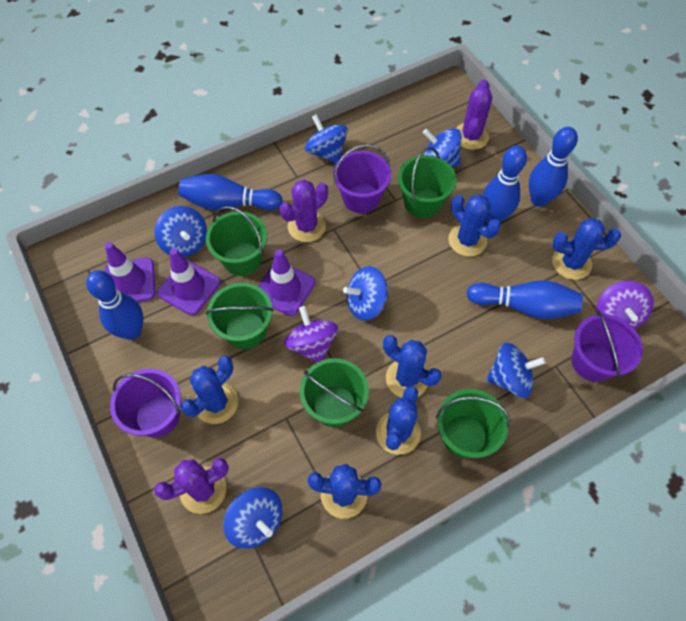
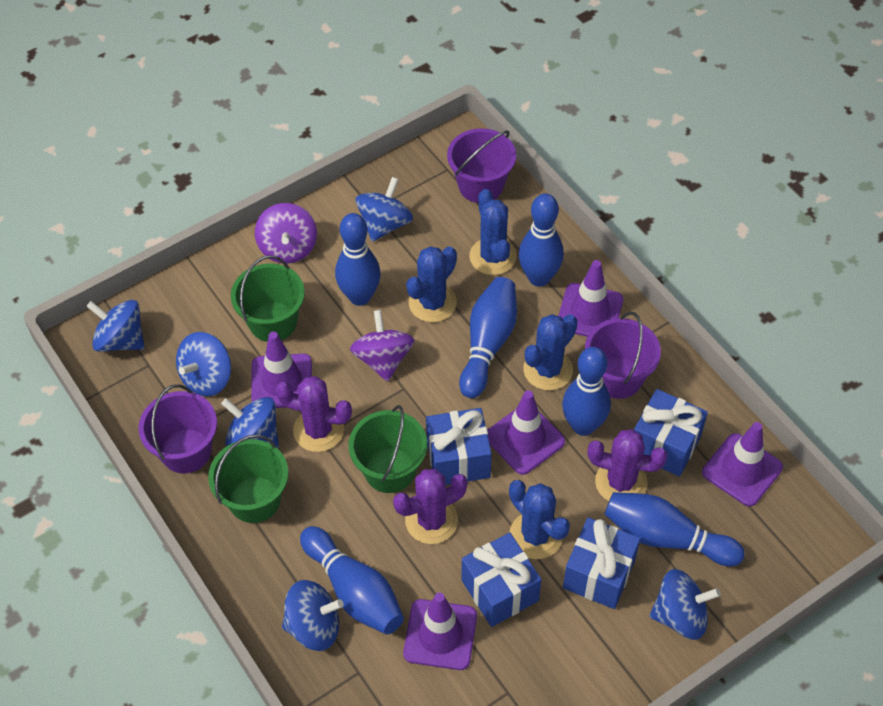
blue bowling pin: [86,270,144,340] [179,174,283,210] [466,280,583,319] [483,145,527,222] [529,127,578,207] = 5 -> [300,526,404,635] [335,213,381,306] [459,277,517,398] [519,193,564,287] [562,347,611,436] [604,492,745,566] = 6
blue cactus: [180,356,238,424] [308,464,381,519] [376,386,421,455] [383,335,442,398] [448,194,501,256] [552,218,621,280] = 6 -> [406,246,457,322] [469,189,517,275] [509,480,570,559] [523,314,578,390] = 4
blue gift: none = 0 -> [426,408,492,485] [462,533,541,627] [563,517,640,609] [634,389,708,477] = 4
green bucket: [205,283,274,349] [206,206,267,276] [300,358,369,427] [398,147,457,218] [436,389,510,458] = 5 -> [208,434,289,523] [231,255,305,342] [348,405,427,493] = 3
purple traffic cone: [105,242,156,302] [157,248,221,315] [258,249,315,316] = 3 -> [251,331,312,408] [403,593,477,670] [487,390,565,475] [558,260,623,337] [702,422,783,507] = 5

